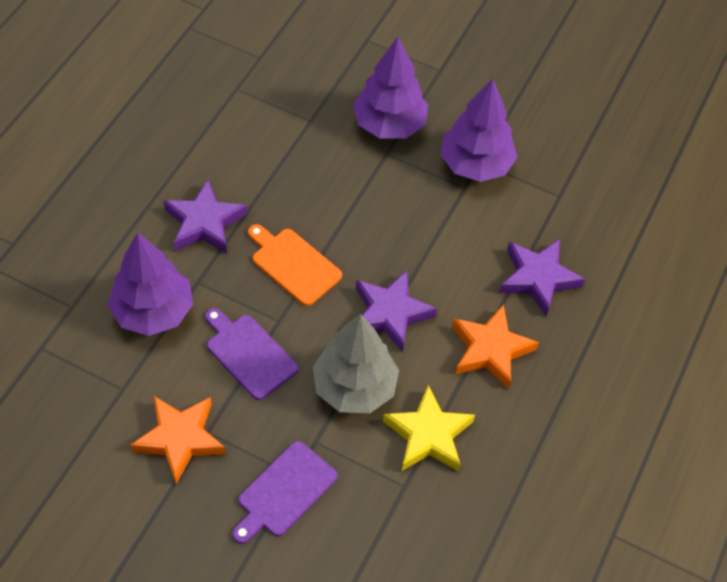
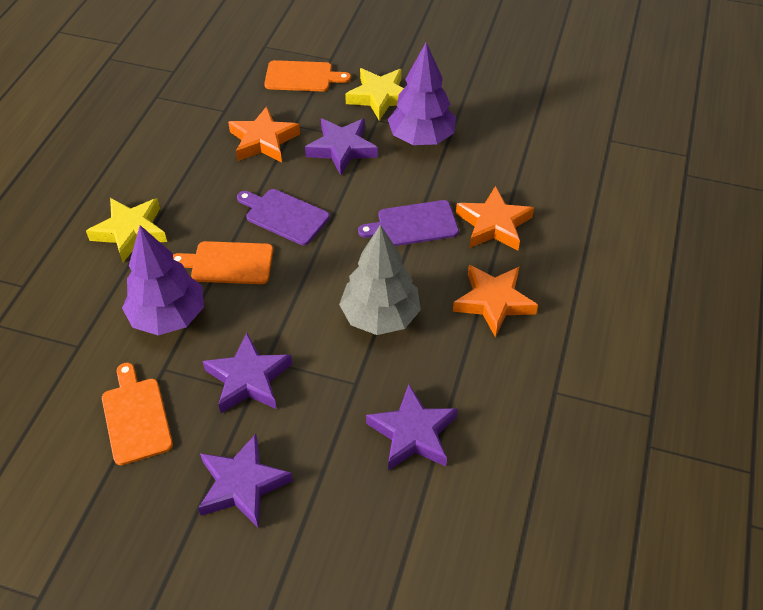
orange cutting board: [248,224,342,306] = 1 -> [102,362,173,465] [173,241,273,284] [264,60,351,91] = 3
orange star: [130,396,226,484] [452,304,539,389] = 2 -> [228,106,300,162] [453,265,538,337] [456,186,534,250] = 3
purple star: [163,179,247,254] [356,270,437,352] [499,239,585,316] = 3 -> [198,434,293,529] [203,333,292,413] [305,118,378,175] [366,384,458,471] = 4
purple tree: [108,232,193,336] [353,37,428,139] [440,79,517,182] = 3 -> [122,225,204,335] [388,43,456,145] = 2
yellow star: [383,385,475,471] = 1 -> [86,198,167,262] [345,68,404,121] = 2

